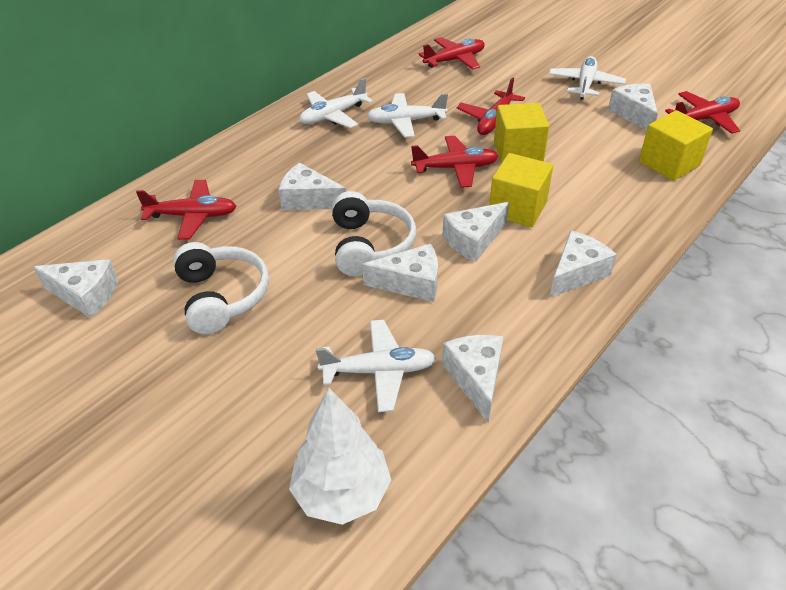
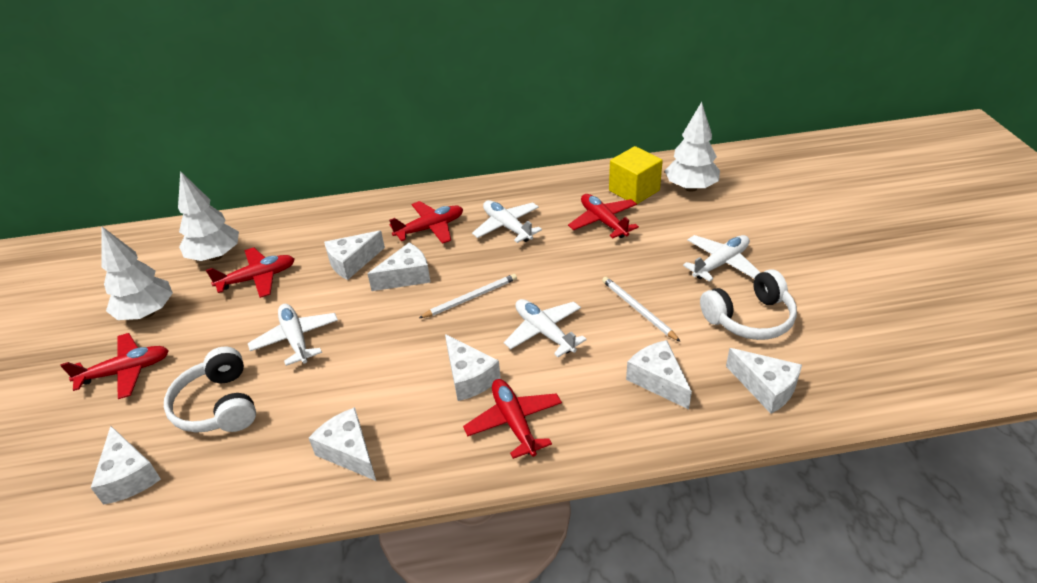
white pencil: none = 0 -> [419,274,517,318] [602,277,681,342] = 2
white tree: [289,388,391,525] = 1 -> [101,226,173,320] [178,171,239,261] [665,102,720,192] = 3
yellow cube: [489,153,553,227] [494,103,549,163] [639,110,713,181] = 3 -> [609,146,663,204] = 1

